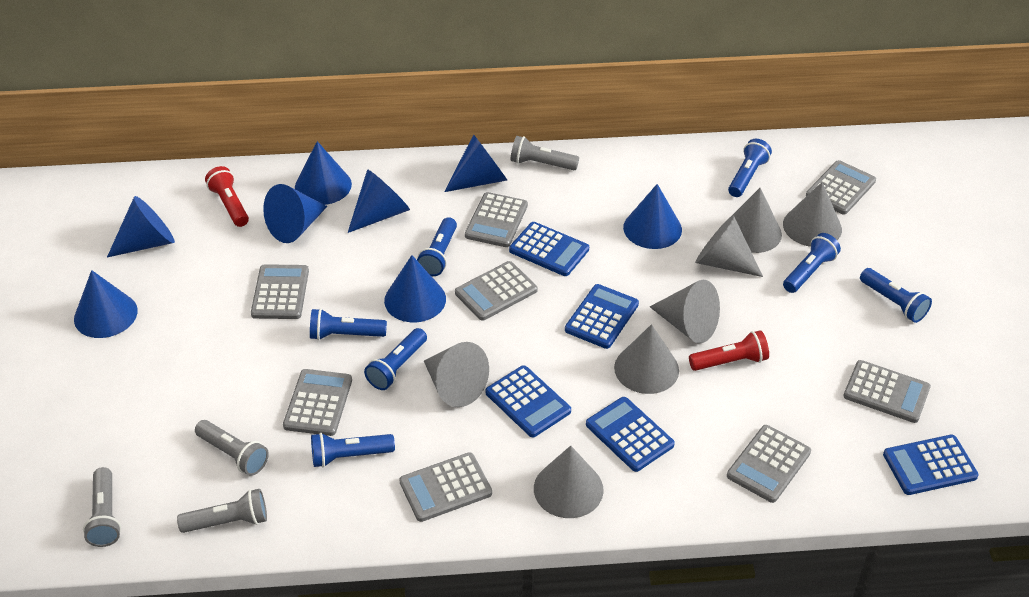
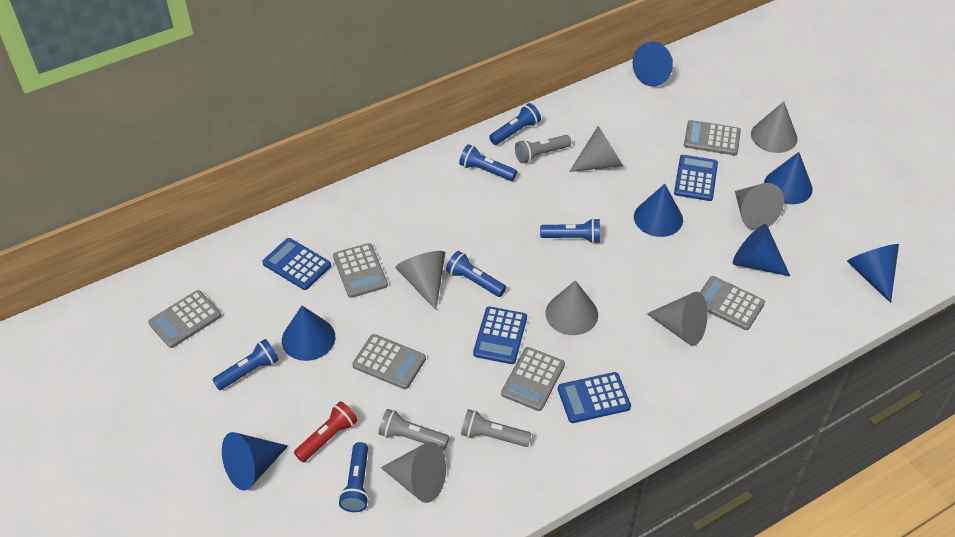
blue calculator: [485,365,571,437] [509,222,589,276] [565,284,639,349] [586,397,675,472] [883,435,979,495] = 5 -> [262,238,331,290] [473,306,527,364] [558,372,631,423] [674,155,718,201] = 4
blue cone: [74,270,138,338] [107,196,175,257] [263,184,327,243] [295,141,352,205] [348,169,410,233] [384,255,446,322] [444,134,507,192] [623,184,682,249] = 8 -> [222,432,288,491] [282,306,335,361] [633,42,673,87] [634,184,683,237] [733,224,790,276] [764,152,813,204] [847,244,899,303] = 7
blue flashlight: [310,308,387,340] [311,432,395,468] [364,328,427,390] [417,217,457,276] [728,139,772,197] [783,233,841,293] [860,268,932,323] = 7 -> [212,339,279,390] [339,442,369,512] [446,251,506,297] [459,144,517,181] [489,103,541,145] [540,218,600,243] = 6
grey calculator: [251,264,309,319] [283,369,352,436] [399,452,492,522] [455,261,537,321] [465,192,528,247] [727,425,811,503] [806,160,876,215] [844,360,931,423] = 8 -> [148,290,221,348] [333,243,388,298] [352,334,426,389] [501,347,565,411] [684,120,741,155] [700,276,765,330] = 6
grey flashlight: [83,467,121,547] [177,489,267,533] [195,420,269,476] [510,136,579,170] = 4 -> [379,409,449,450] [461,409,532,447] [515,135,571,163] = 3
red flashlight: [205,166,249,227] [689,330,769,371] = 2 -> [294,401,358,462] = 1

